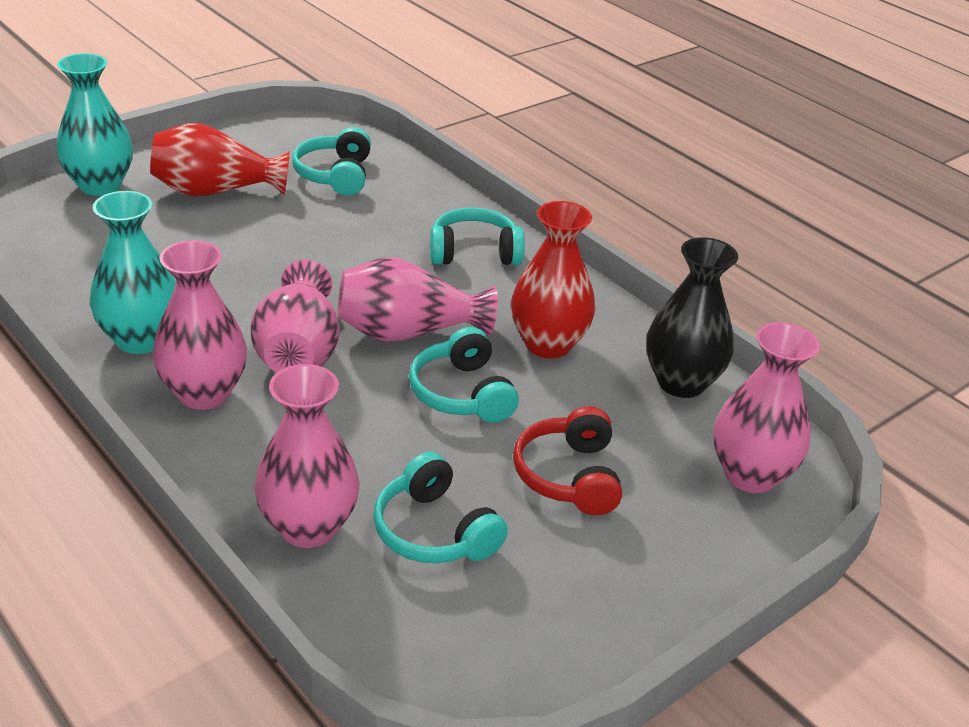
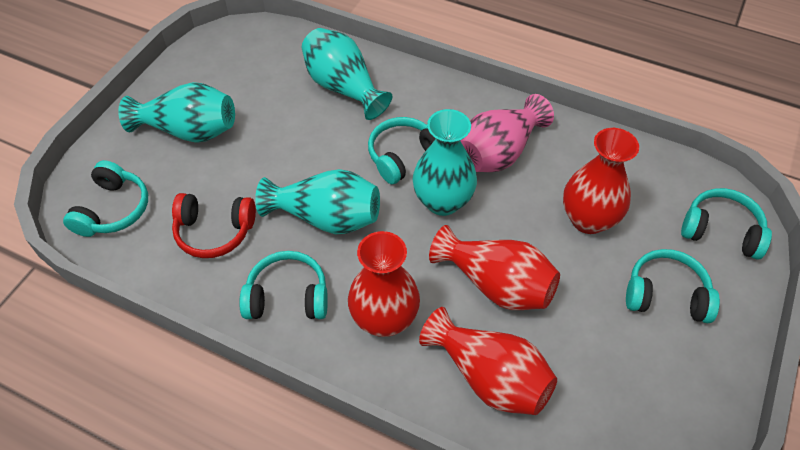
black vase: [646,237,738,398] = 1 -> none = 0
pink vase: [153,240,247,410] [251,259,339,373] [254,364,360,548] [338,257,498,342] [713,322,820,493] = 5 -> [460,94,554,172] = 1
red vase: [150,123,290,197] [511,201,596,358] = 2 -> [348,231,420,337] [419,307,557,415] [429,225,560,310] [563,128,639,234] = 4
turquoise headphones: [292,127,371,196] [373,452,508,563] [409,327,519,423] [430,207,525,265] = 4 -> [63,160,148,237] [239,251,328,319] [368,117,436,184] [626,249,720,323] [681,188,772,260] = 5
turquoise vase: [56,53,133,196] [90,191,176,354] = 2 -> [118,82,235,143] [255,169,380,234] [302,28,392,120] [413,109,477,216] = 4

